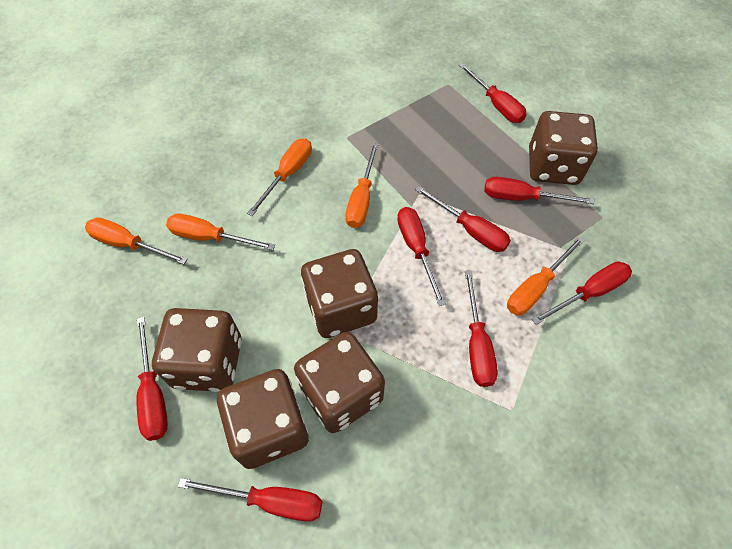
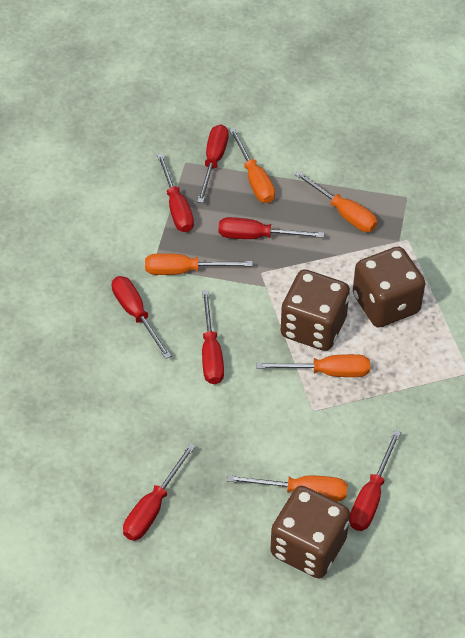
brown dice: [152,308,242,392] [217,369,309,469] [294,332,385,433] [301,249,378,338] [529,111,598,185] = 5 -> [270,486,350,578] [281,269,350,351] [353,246,425,328] = 3
red screwdriver: [136,317,168,441] [178,478,322,522] [397,207,446,306] [415,186,511,252] [459,63,527,123] [465,270,498,387] [484,177,595,204] [532,262,632,325] = 8 -> [112,276,171,359] [123,444,195,541] [157,153,194,232] [197,125,228,203] [202,290,224,384] [218,217,324,239] [349,430,401,531] = 7

